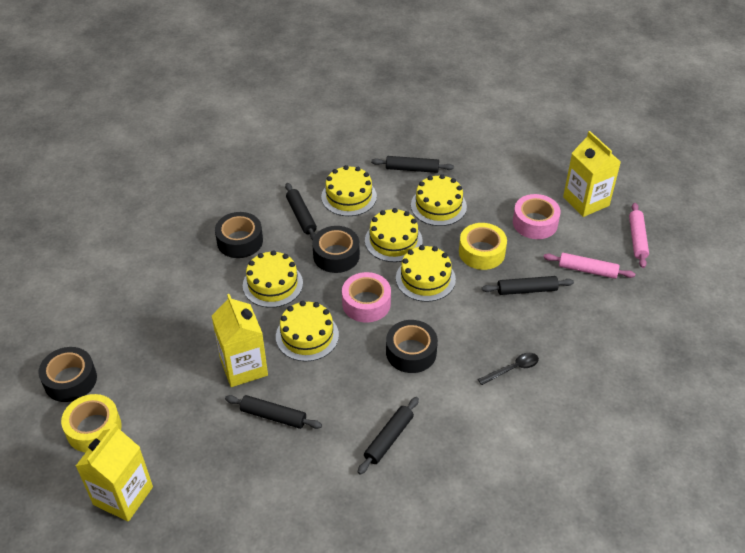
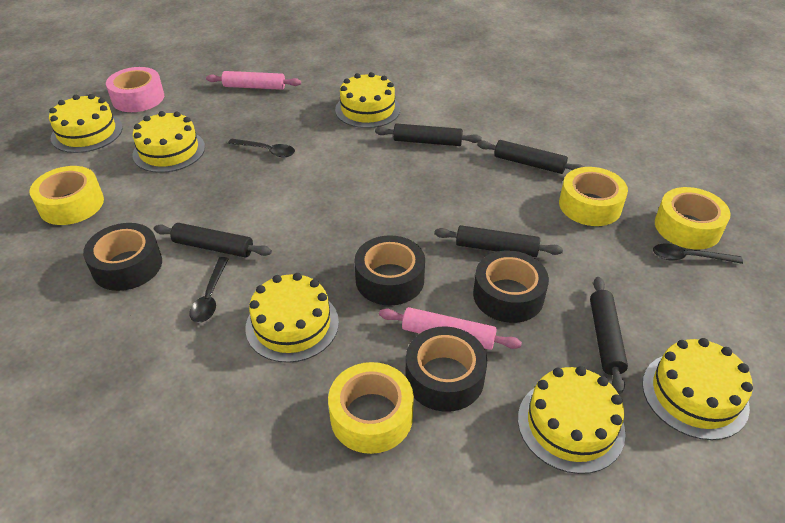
black spoon: [478,353,539,385] = 1 -> [189,257,229,323] [228,139,295,157] [653,244,743,264] = 3
pink tape: [342,272,391,323] [513,194,561,239] = 2 -> [106,67,164,112] = 1
yellow carton: [76,423,153,521] [212,294,268,387] [563,131,621,217] = 3 -> none = 0
yellow tape: [61,394,122,452] [459,223,507,270] = 2 -> [30,166,104,225] [328,362,414,454] [559,167,628,226] [655,187,731,250] = 4

